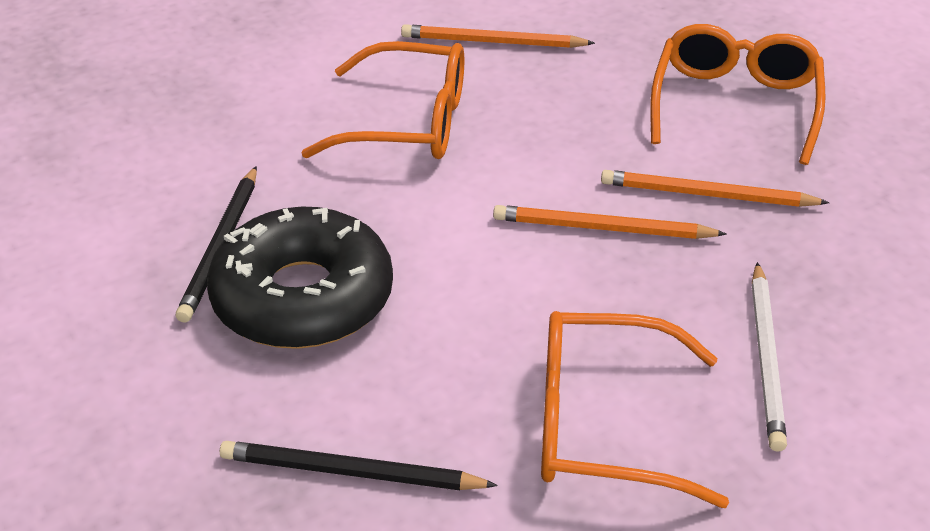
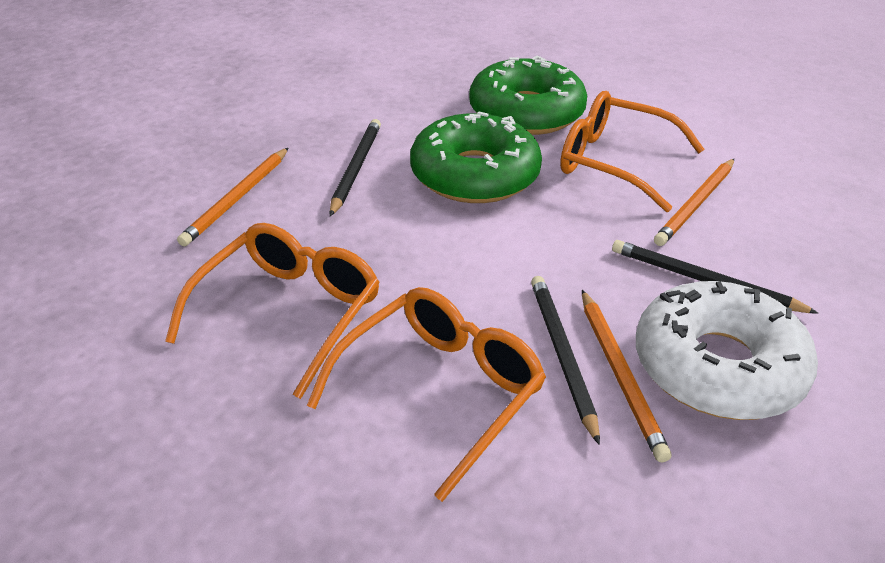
black donut: [207,206,393,349] = 1 -> none = 0
black pencil: [176,166,257,323] [220,441,498,490] = 2 -> [330,119,381,216] [531,276,600,445] [612,240,819,314] = 3
green donut: none = 0 -> [410,111,542,203] [469,55,587,135] = 2
white donut: none = 0 -> [636,281,818,420] = 1
white pencil: [752,262,787,452] = 1 -> none = 0

